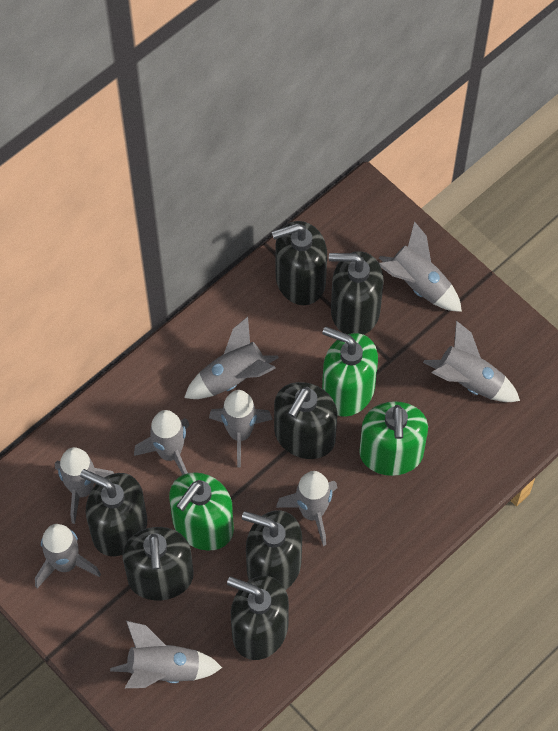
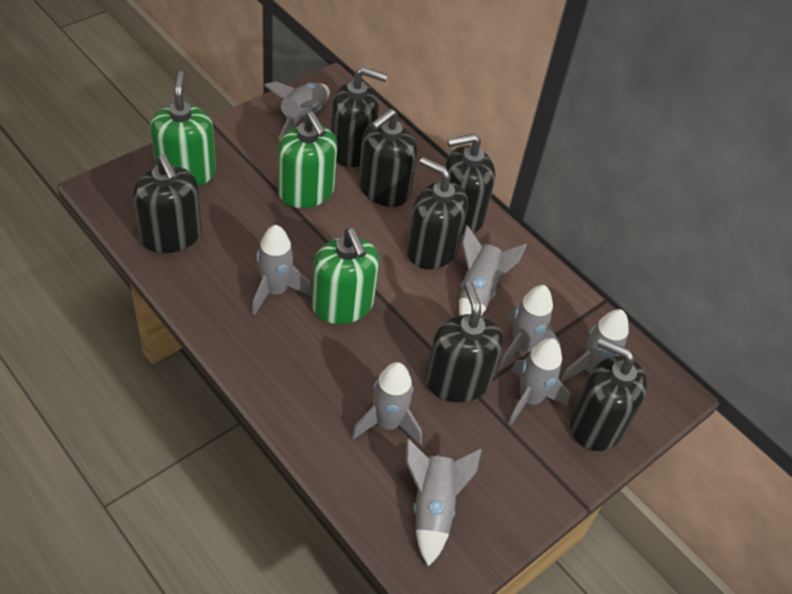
grey rocket: [35,524,101,588] [55,447,114,524] [110,621,222,688] [134,410,190,475] [184,317,279,399] [209,390,273,468] [276,471,337,546] [379,221,462,312] [423,321,520,402] = 9 -> [252,225,312,316] [264,81,330,140] [351,362,422,445] [406,439,482,566] [459,225,527,315] [498,285,561,370] [508,338,570,426] [560,309,629,382] = 8

